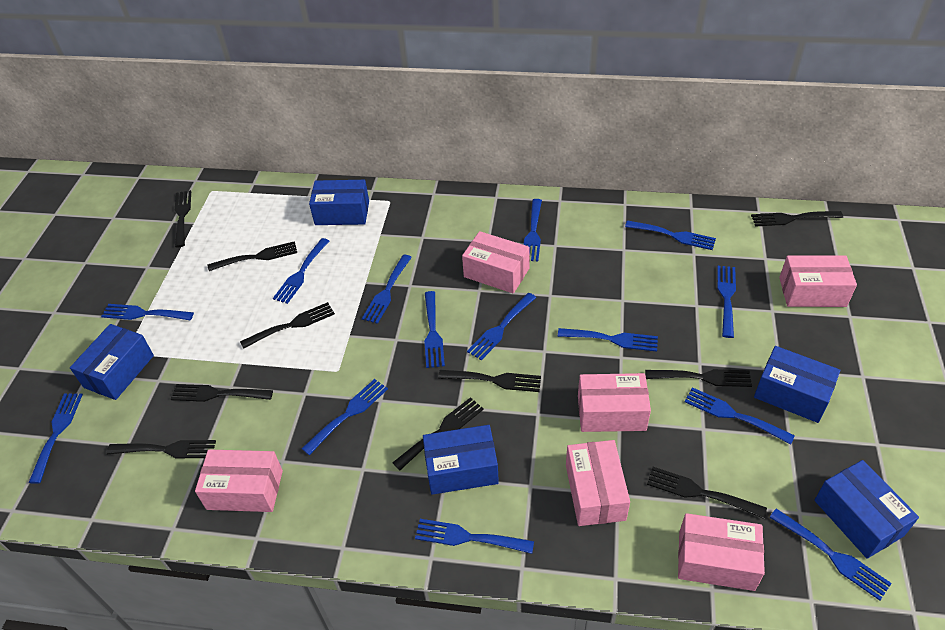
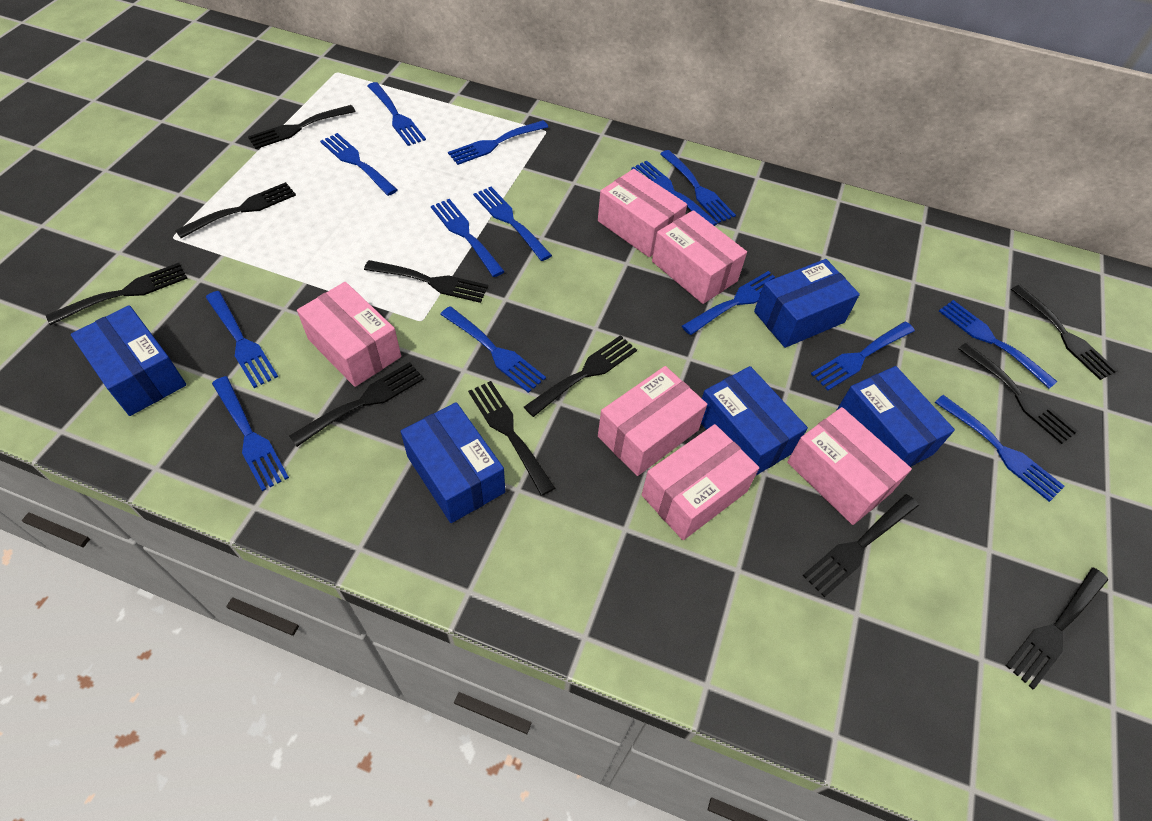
black fork: [107,440,216,459] [171,384,273,402] [175,190,191,248] [208,241,297,271] [240,302,335,349] [392,397,484,470] [438,370,541,392] [645,369,752,387] [647,467,767,519] [751,211,843,227] = 10 -> [46,263,188,325] [175,182,296,238] [248,105,356,149] [289,362,424,447] [364,260,488,303] [468,381,555,496] [524,335,637,417] [803,494,919,598] [958,343,1078,444] [1006,567,1108,689] [1011,285,1118,380] = 11

